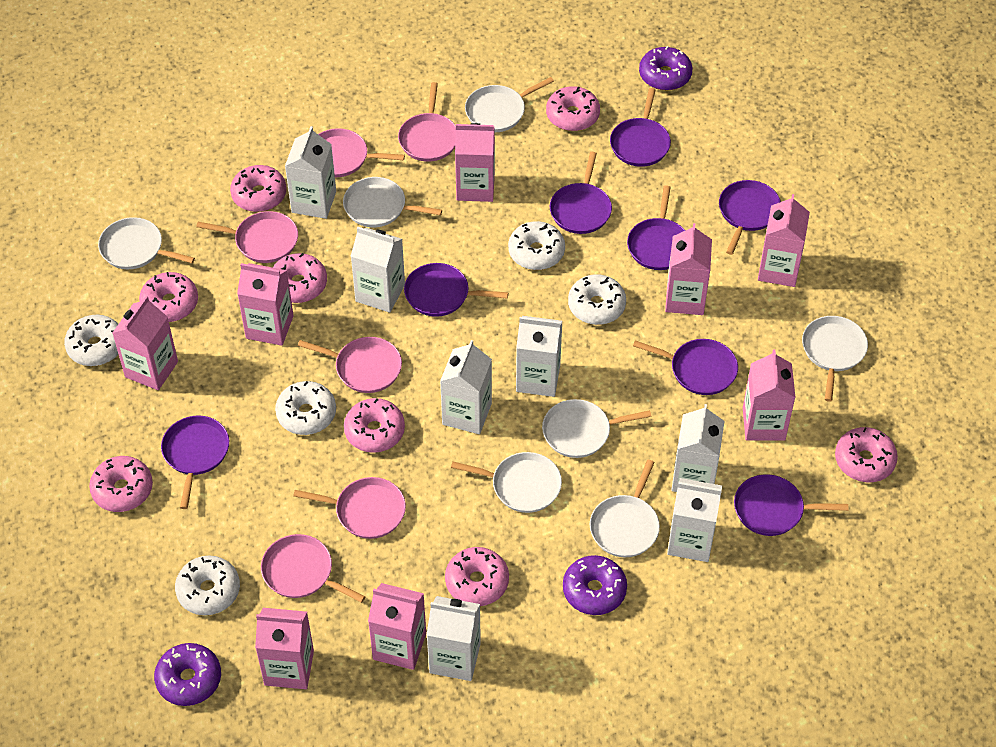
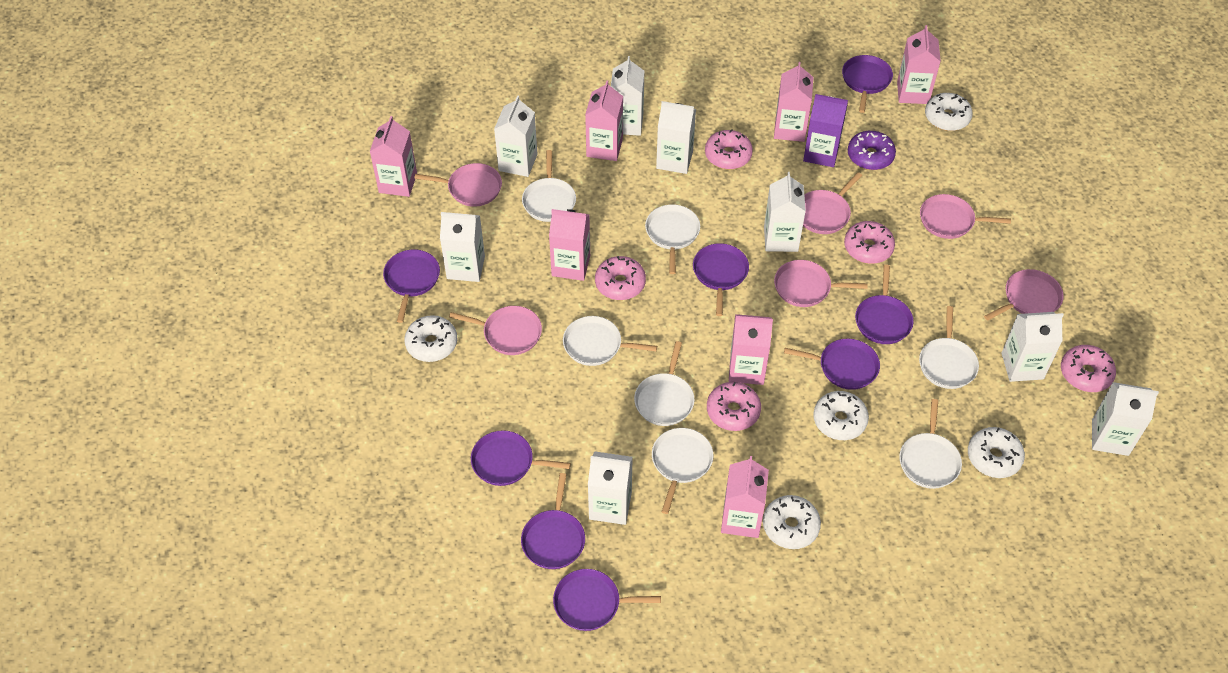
pink carton: [112,296,178,390] [237,263,294,346] [255,608,314,689] [368,583,426,670] [455,123,495,202] [665,223,712,315] [743,350,796,441] [758,194,810,287] = 8 -> [370,116,417,197] [549,209,590,281] [585,81,623,161] [721,456,769,538] [729,314,773,385] [774,62,813,142] [897,25,941,104] = 7
pink donut: [89,456,153,512] [139,272,198,322] [230,165,286,212] [273,253,327,303] [344,398,405,453] [445,547,509,606] [546,86,600,131] [835,427,898,482] = 8 -> [595,256,646,300] [705,129,753,169] [707,382,761,431] [844,221,895,264] [1061,345,1116,392] = 5
purple carton: none = 0 -> [803,94,848,167] = 1
purple donut: [154,643,221,706] [563,555,627,615] [639,46,692,90] = 3 -> [848,131,896,170] = 1
white carton: [285,126,336,219] [351,227,405,313] [427,596,481,681] [440,340,492,434] [516,316,562,397] [667,478,722,562] [671,404,725,492] = 7 -> [440,212,485,282] [494,95,538,177] [588,451,633,525] [611,56,644,136] [656,101,696,174] [764,172,806,252] [1001,312,1064,382] [1092,382,1159,456] = 8

